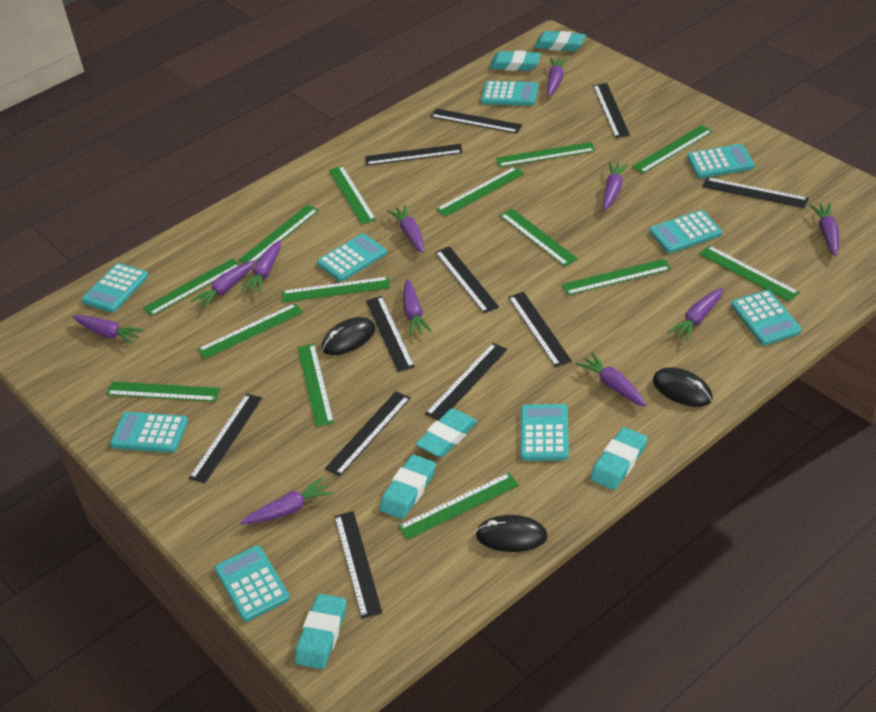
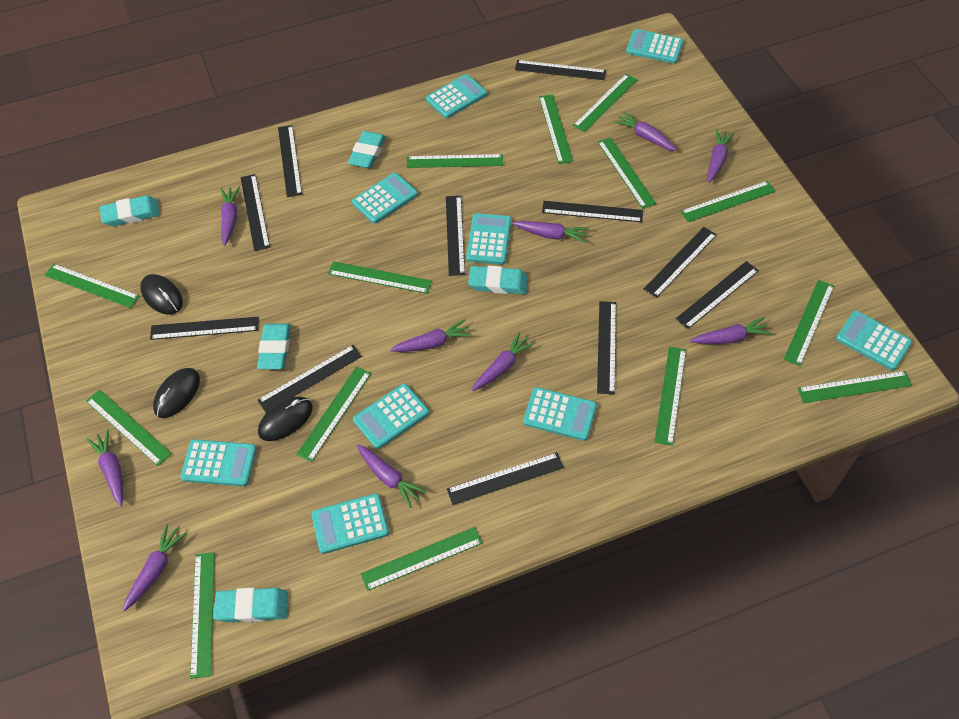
purple carrot: [72,315,144,344] [191,260,255,309] [240,477,333,525] [241,240,281,293] [387,205,424,253] [403,279,432,336] [547,57,568,97] [576,352,647,407] [603,162,629,210] [668,288,724,341] [810,203,839,256] = 11 -> [86,429,123,506] [123,524,187,611] [221,187,240,246] [357,445,427,508] [390,319,472,352] [472,332,536,391] [512,221,589,243] [613,111,677,151] [690,317,773,344] [707,129,735,183] = 10
turquoise eraser: [295,594,346,669] [379,454,436,519] [416,409,478,457] [490,51,541,71] [534,31,586,51] [590,427,647,490] = 6 -> [100,196,160,226] [213,588,288,622] [257,323,291,369] [348,131,386,168] [468,266,528,294] = 5

